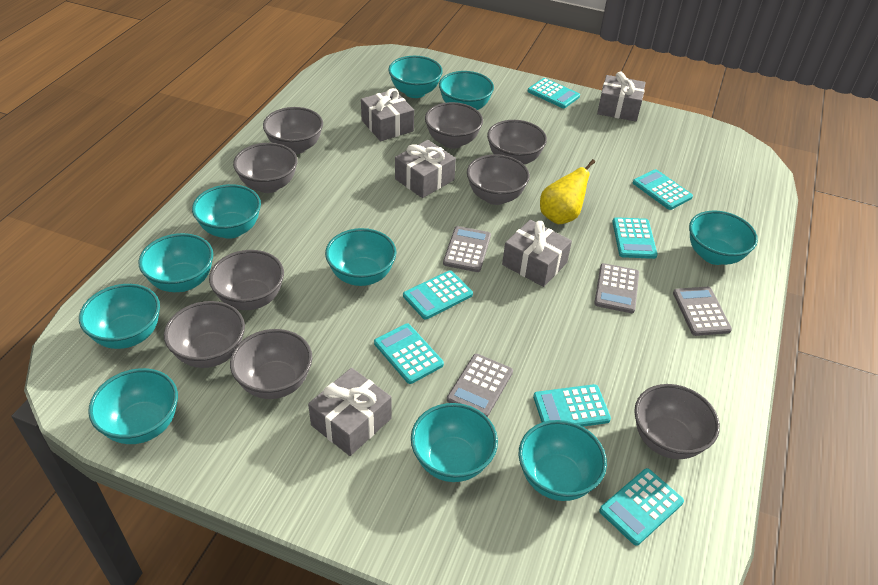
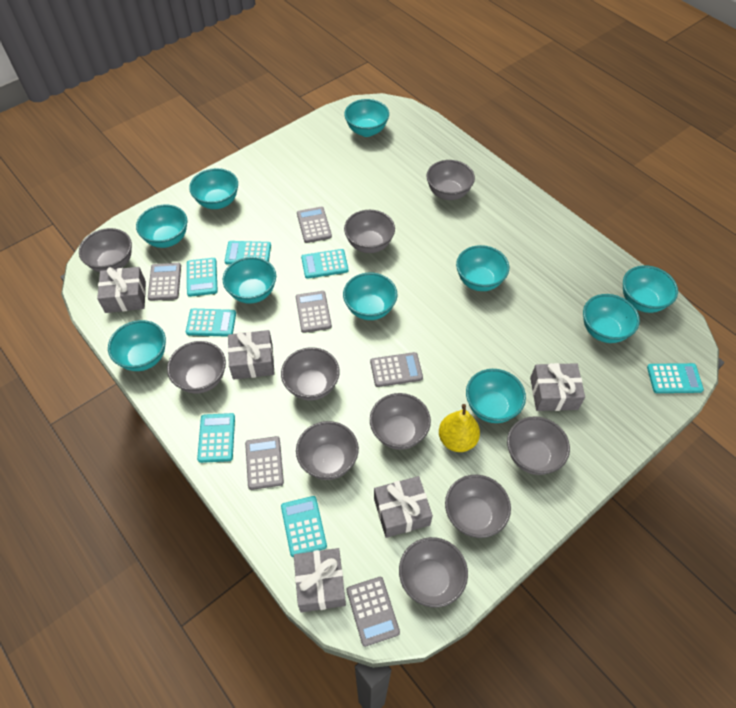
grey bowl: [164,301,245,368] [209,250,284,310] [230,329,312,399] [233,143,298,193] [263,107,323,154] [425,102,483,149] [467,154,530,205] [487,120,547,165] [634,384,720,459] = 9 -> [79,228,132,272] [167,341,226,394] [281,347,340,401] [296,421,359,480] [344,210,395,253] [370,393,431,450] [399,537,468,608] [426,160,475,200] [445,475,511,538] [507,416,570,475] = 10
grey calculator: [443,226,491,272] [447,354,513,417] [594,263,639,313] [673,287,732,336] = 4 -> [148,263,181,301] [245,436,284,490] [296,291,332,333] [297,207,332,243] [346,577,400,647] [370,352,423,387] = 6

